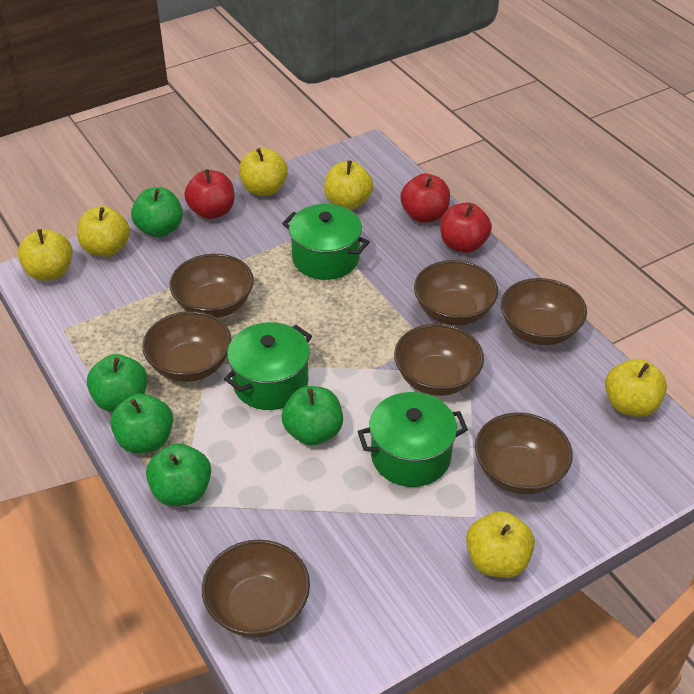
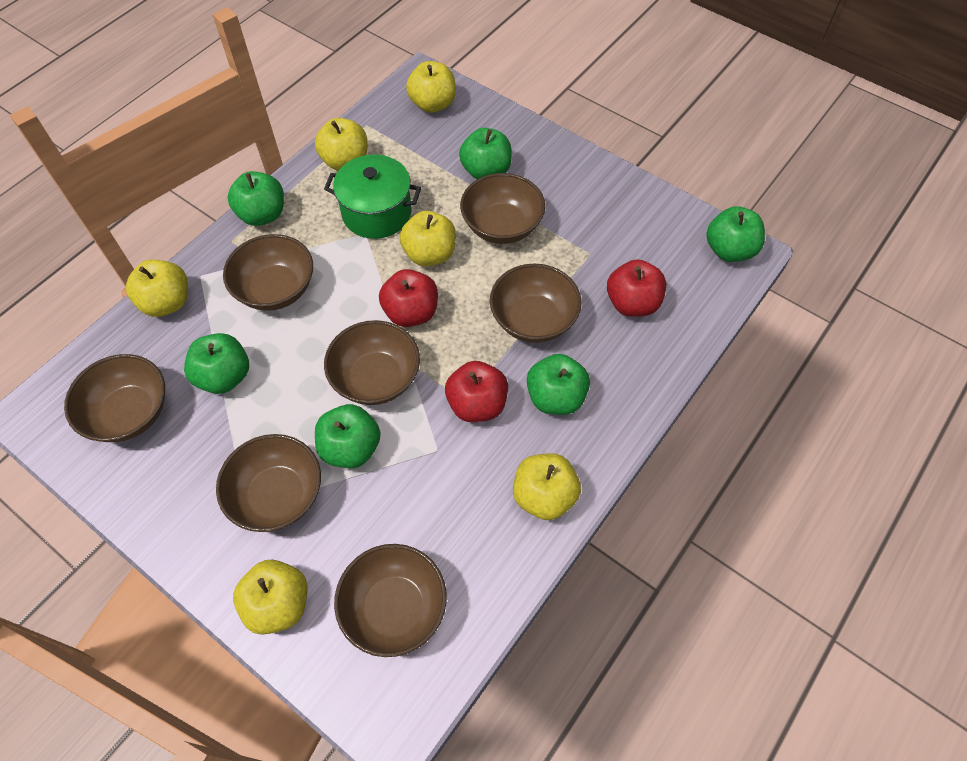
green apple: [87,354,148,412] [110,393,173,453] [131,187,183,237] [146,443,211,506] [282,386,343,446] = 5 -> [184,333,249,394] [228,171,284,226] [315,404,381,468] [459,128,512,179] [527,354,590,415] [706,206,765,262] = 6
green pot: [224,322,312,410] [282,204,370,280] [358,392,468,487] = 3 -> [324,154,421,239] = 1

